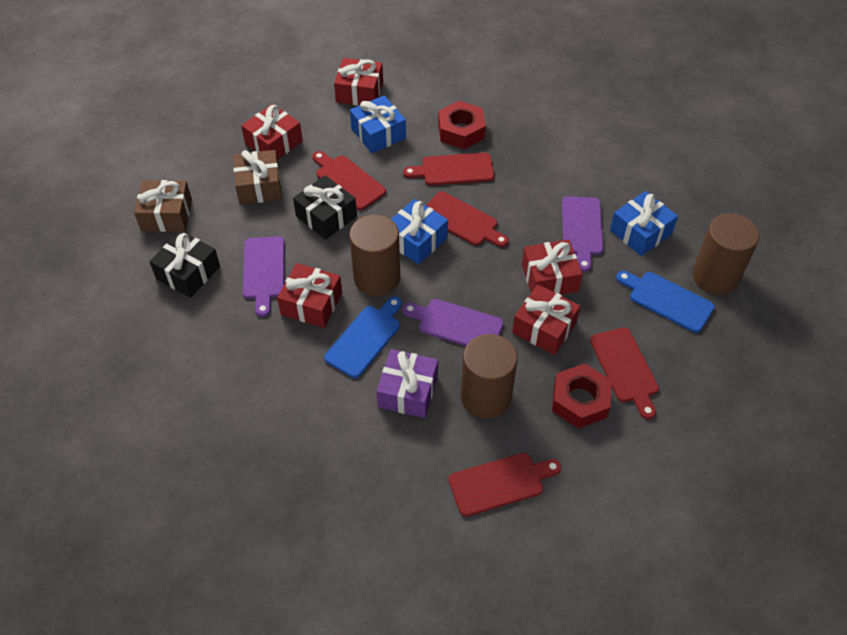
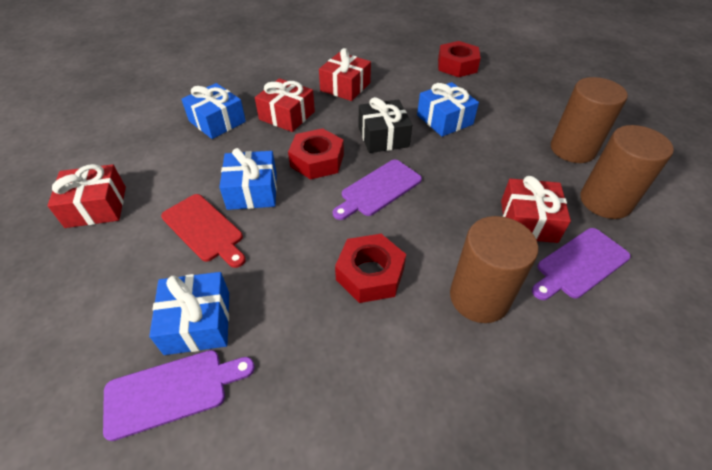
black gift: [149,231,220,298] [293,175,357,240] = 2 -> [359,97,412,153] = 1
blue cutting board: [324,297,402,378] [616,271,715,333] = 2 -> none = 0
blue gift: [350,95,406,153] [391,199,448,265] [610,191,678,256] = 3 -> [149,272,229,355] [181,83,246,139] [219,148,277,210] [417,82,479,137] = 4
brown gift: [134,180,192,232] [233,150,282,205] = 2 -> none = 0
purple gift: [376,349,438,418] = 1 -> none = 0
red cutting board: [312,151,386,210] [403,152,494,186] [426,191,509,247] [449,453,561,517] [590,327,659,420] = 5 -> [161,194,246,268] = 1
red gift: [241,104,303,160] [277,263,342,328] [334,58,383,106] [512,284,581,355] [522,239,583,295] = 5 -> [47,164,126,228] [255,78,315,132] [319,48,371,101] [501,176,571,243] = 4
red nut: [438,101,486,149] [552,363,612,428] = 2 -> [288,128,344,180] [335,234,406,303] [438,41,481,77] = 3

